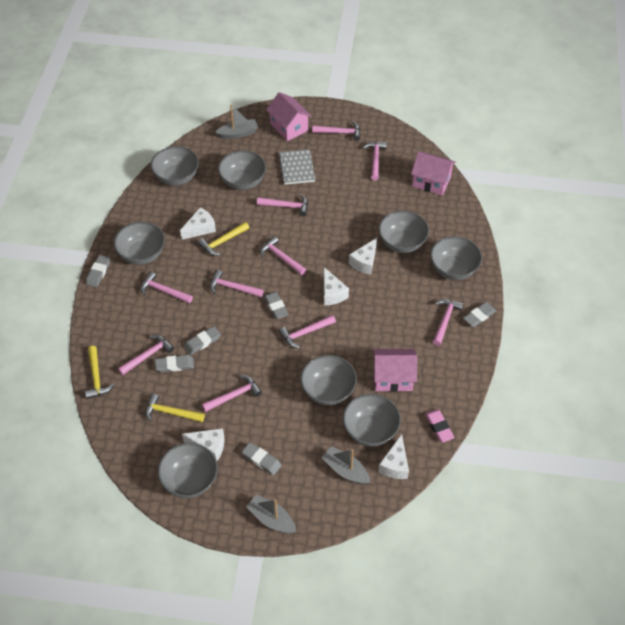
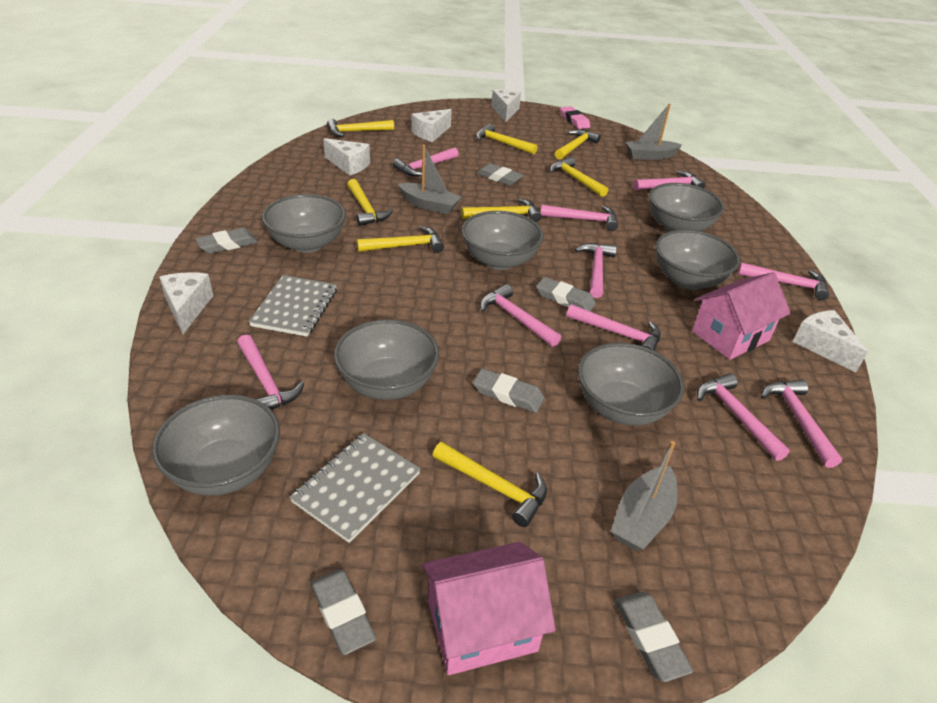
grey bowl: [114,222,165,265] [151,146,199,186] [158,443,218,498] [218,150,266,190] [300,355,357,405] [343,394,401,446] [379,211,429,253] [430,236,482,280] = 8 -> [152,395,280,496] [262,194,346,253] [334,319,439,400] [462,211,544,270] [578,343,684,426] [649,183,724,232] [656,230,740,290] = 7
grey notebook: [279,149,315,185] = 1 -> [248,275,337,337] [290,433,421,543] = 2
pink house: [266,92,312,141] [373,349,417,392] [411,152,456,195] = 3 -> [422,542,556,675] [692,272,791,360] = 2
yellow hammer: [85,346,114,399] [145,394,205,422] [198,222,249,256] = 3 -> [327,119,394,137] [347,179,393,226] [357,226,444,253] [433,442,547,527] [461,198,541,222] [476,124,537,154] [550,157,608,197] [555,130,601,160] = 8

